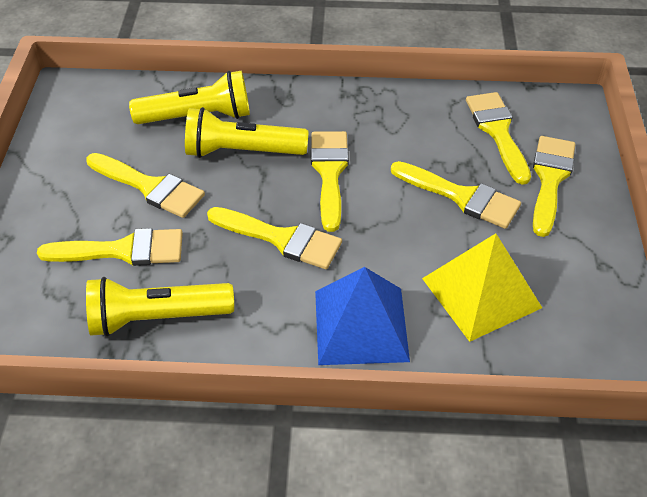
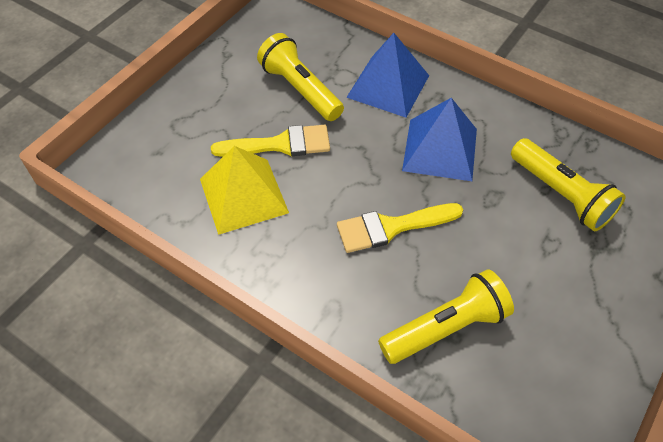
blue pyramid: [315,267,410,365] = 1 -> [346,33,429,118] [402,98,477,181] = 2
yellow brush: [37,228,182,266] [86,153,205,218] [207,207,342,269] [311,131,349,232] [391,161,521,229] [466,92,531,185] [533,136,575,237] = 7 -> [211,125,330,157] [337,203,463,253] = 2

